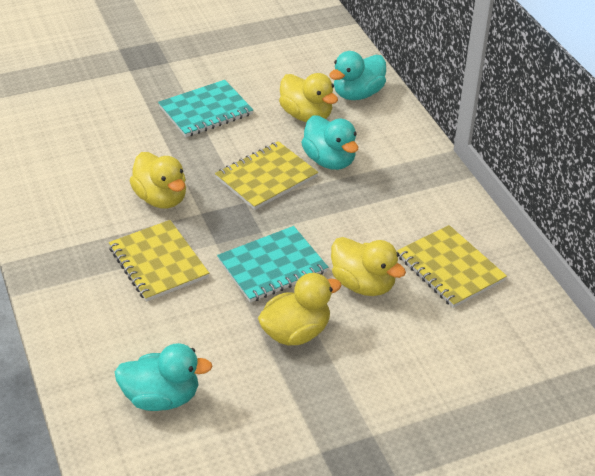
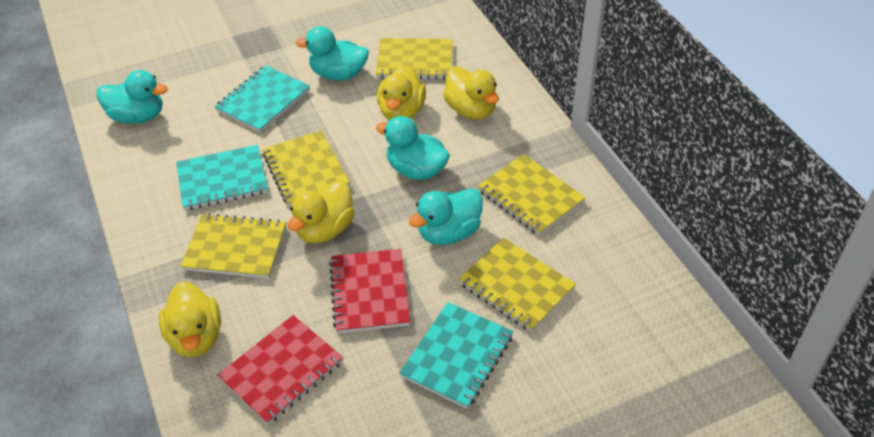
red notebook: none = 0 -> [217,315,343,425] [329,249,410,334] = 2
turquoise duck: [115,343,213,411] [301,115,358,170] [329,51,386,100] = 3 -> [96,70,168,124] [295,26,369,80] [376,116,450,180] [409,188,483,245] = 4
turquoise notebook: [158,80,253,137] [217,226,328,303] = 2 -> [176,145,268,210] [215,65,310,133] [399,302,513,409] = 3
yellow notebook: [109,220,209,302] [215,141,318,210] [397,225,507,308] = 3 -> [181,213,286,279] [262,130,350,206] [376,38,453,80] [459,238,576,332] [478,154,586,236] = 5

